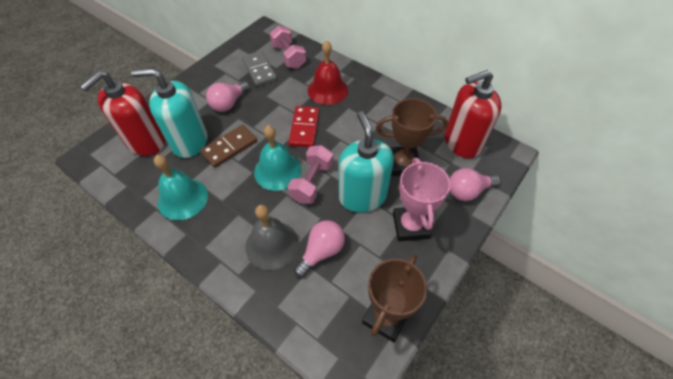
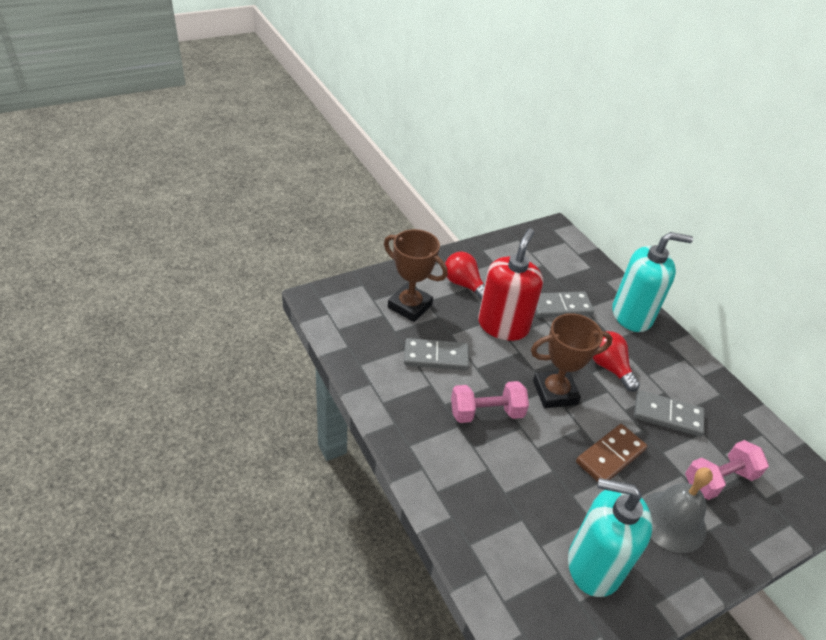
grey domino: [242,51,277,86] = 1 -> [404,338,469,370] [535,291,594,318] [634,390,704,437] = 3
pink light bulb: [206,81,250,112] [294,220,345,277] [450,168,501,201] = 3 -> none = 0
pink trophy: [393,158,451,241] = 1 -> none = 0
red bell: [308,40,348,105] = 1 -> none = 0
red domino: [289,106,319,147] = 1 -> none = 0
red light bulb: none = 0 -> [445,252,485,300] [593,331,640,392] = 2
red soap dispenser: [80,71,165,156] [444,70,502,158] = 2 -> [478,228,543,341] = 1
turquoise bell: [154,155,208,220] [254,125,301,191] = 2 -> none = 0

